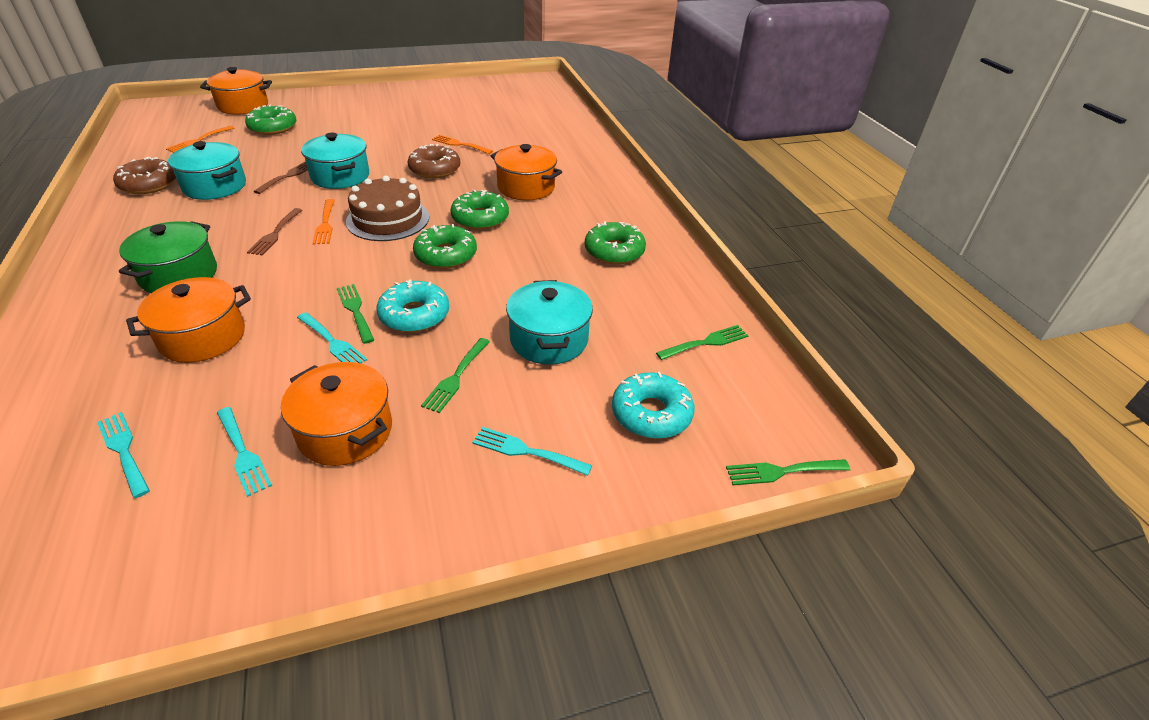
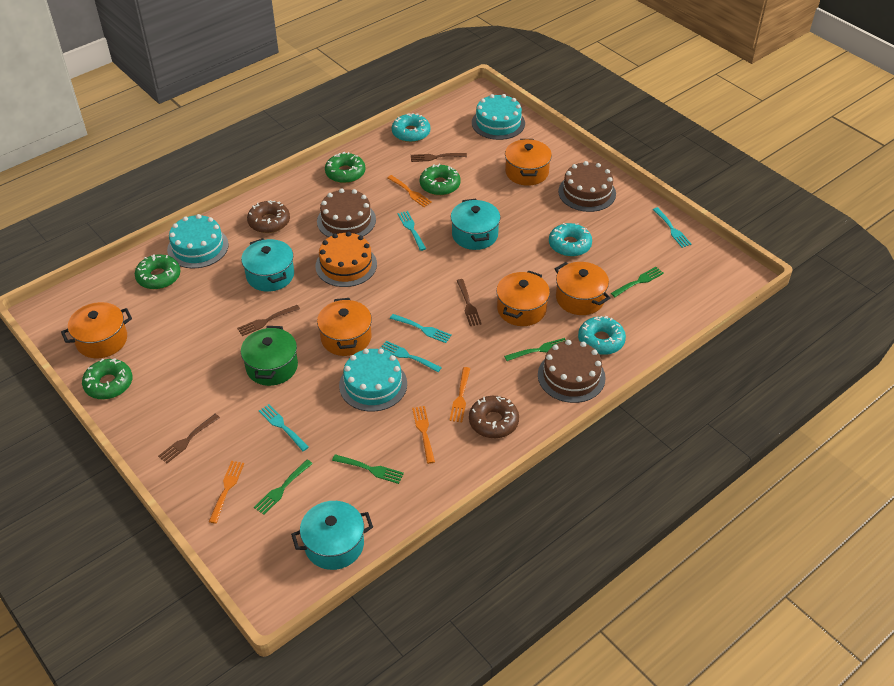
brown cake: [346,176,429,241] = 1 -> [317,188,376,237] [538,340,606,403] [558,161,616,212] = 3
brown fork: [247,208,302,255] [254,161,308,194] = 2 -> [158,414,220,463] [237,305,300,336] [411,153,467,162] [457,279,482,326] = 4
orange cake: none = 0 -> [315,232,377,287] = 1
orange fork: [166,126,234,153] [313,199,335,245] [432,135,493,154] = 3 -> [209,461,244,524] [387,175,432,207] [412,406,435,464] [449,367,471,422] = 4
orange pot: [126,277,251,363] [200,67,272,115] [281,362,392,466] [491,144,562,200] = 4 -> [61,302,132,358] [317,298,372,356] [496,270,550,326] [505,139,552,186] [555,262,610,315] = 5
turquoise cake: none = 0 -> [167,214,229,268] [339,348,407,412] [472,94,525,140] = 3
turquoise donut: [377,279,449,333] [612,372,694,439] = 2 -> [392,113,431,142] [549,223,592,257] [578,316,626,355] = 3
turquoise fork: [97,412,150,498] [217,407,272,497] [297,312,367,363] [472,427,592,476] = 4 -> [259,404,309,451] [380,341,442,372] [390,314,452,343] [398,211,426,251] [653,207,692,248] = 5

